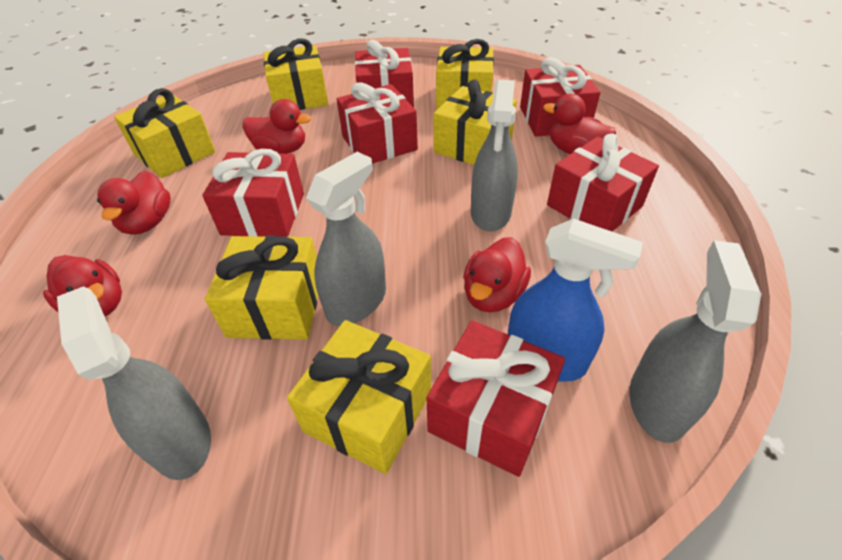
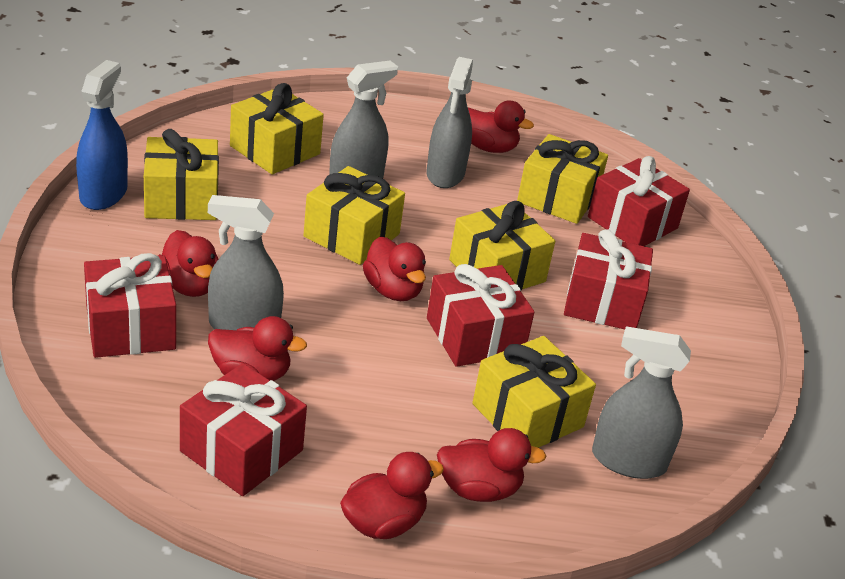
red duck: [43,255,122,316] [97,171,171,235] [242,99,311,154] [463,237,531,312] [543,94,616,154] = 5 -> [158,230,218,297] [208,316,307,381] [340,452,444,539] [363,236,426,301] [437,428,546,502] [468,100,534,153] = 6
red gift: [202,149,304,237] [337,82,418,164] [355,40,414,108] [427,320,565,477] [520,57,600,137] [547,134,659,231] = 6 -> [84,253,176,358] [180,363,307,496] [427,264,534,367] [564,229,653,329] [588,156,690,246] = 5

